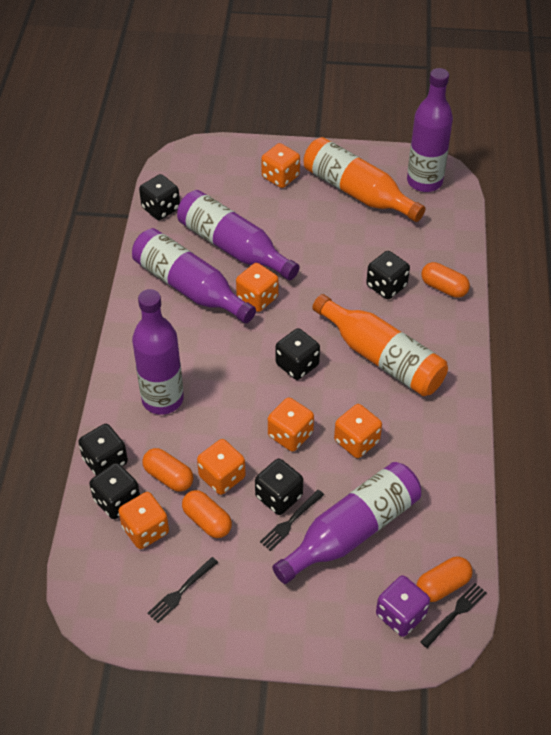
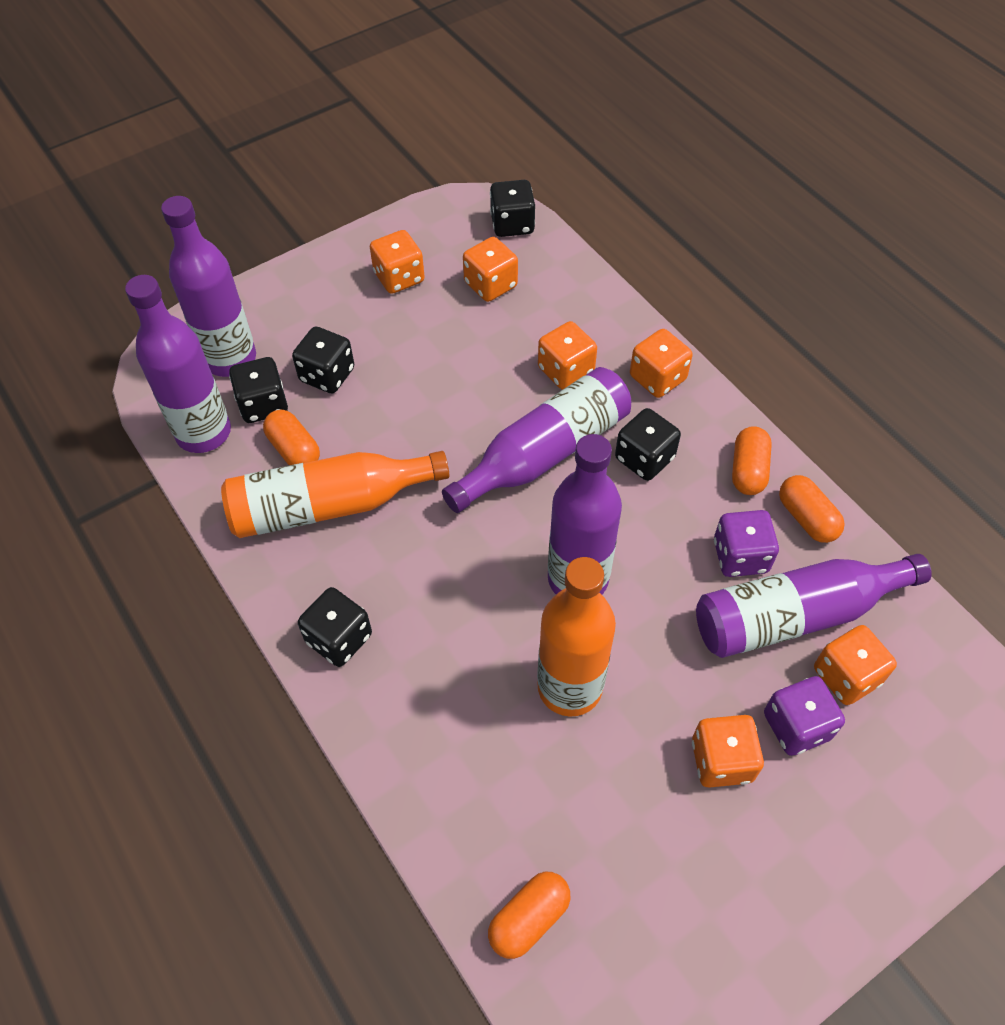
black dice: [78,424,128,475] [89,463,140,519] [139,174,180,220] [255,458,303,515] [276,328,320,380] [366,251,410,299] = 6 -> [229,357,288,423] [292,326,354,393] [298,587,372,667] [490,180,535,237] [615,408,681,481] = 5
black fork: [147,557,218,623] [260,490,324,551] [420,583,487,648] = 3 -> none = 0
purple dice: [376,575,430,637] = 1 -> [714,510,779,577] [764,676,845,756] = 2

